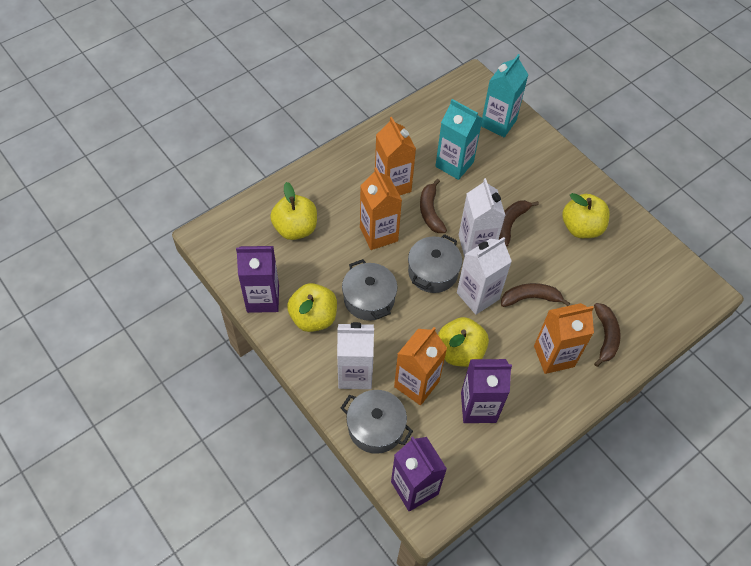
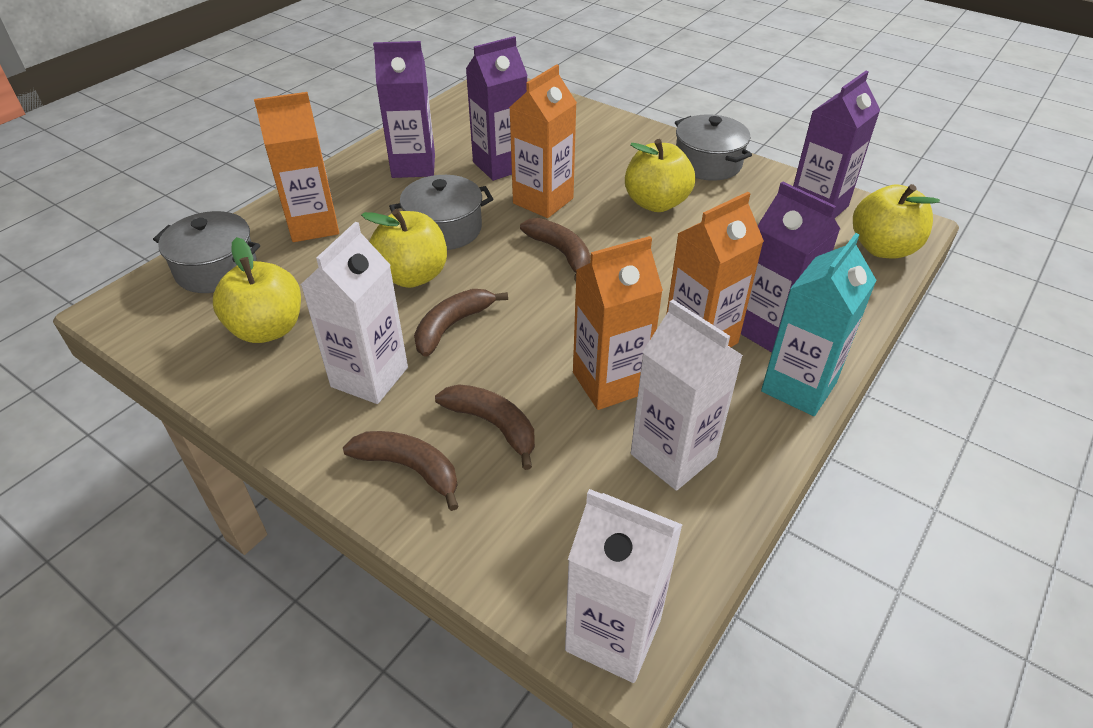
purple carton: [236,246,279,313] [391,437,447,511] [461,359,512,423] = 3 -> [373,41,435,178] [466,36,528,181] [741,181,840,353] [793,71,880,219] = 4
turquoise carton: [435,99,483,180] [481,54,528,137] = 2 -> [761,233,877,416] = 1

